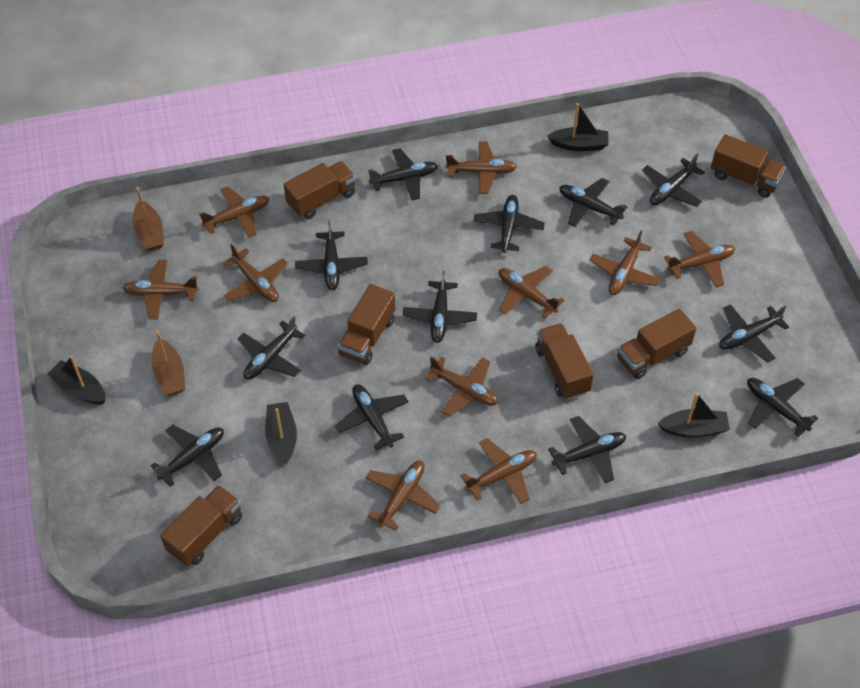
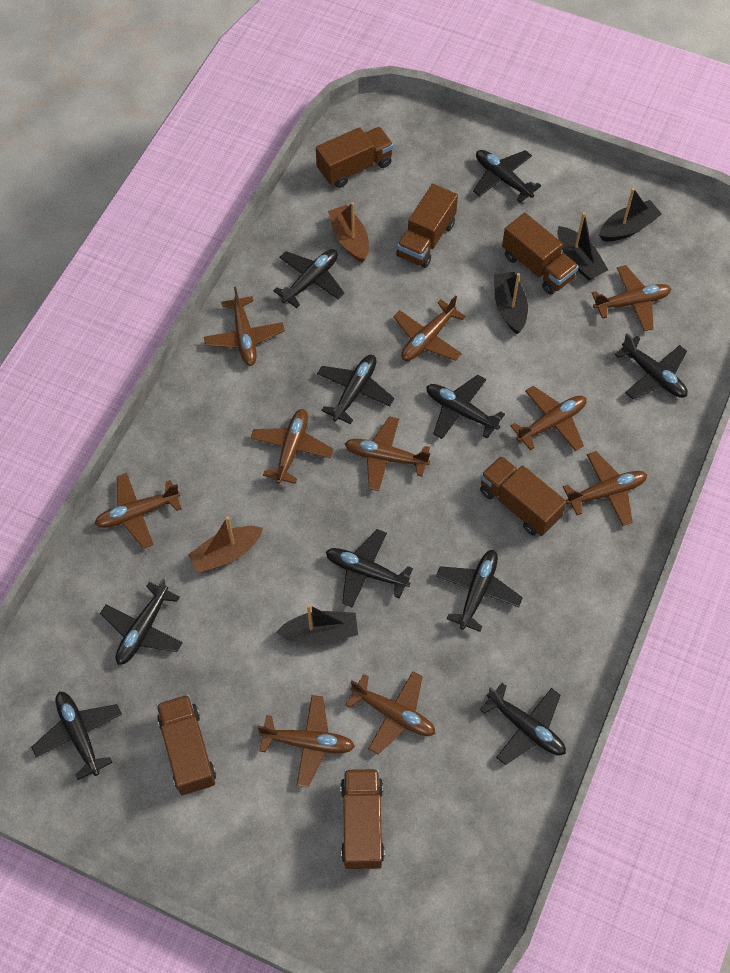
black plane: [151,425,224,487] [237,316,305,380] [295,221,368,290] [335,384,409,450] [368,148,438,200] [403,270,477,343] [473,195,545,253] [548,416,626,483] [559,178,627,227] [642,153,705,207] [719,304,789,362] [747,378,818,437] = 12 -> [31,692,122,780] [100,579,183,665] [273,249,345,308] [317,355,394,424] [326,529,413,607] [426,375,505,439] [436,550,523,632] [473,150,541,203] [480,683,566,765] [615,333,688,399] = 10

